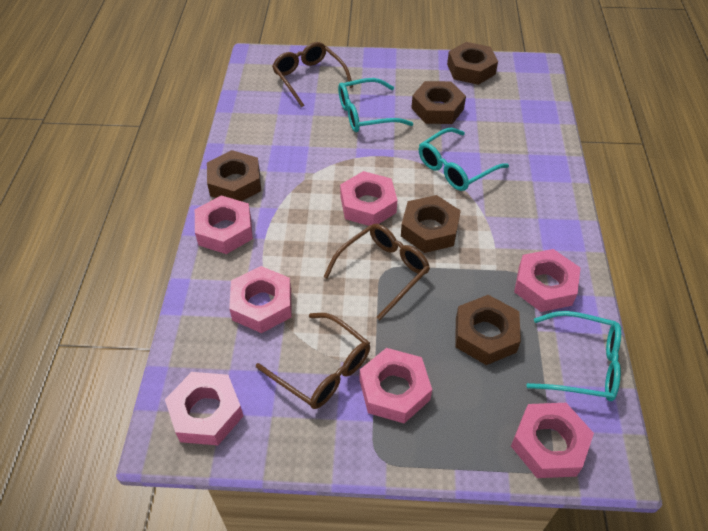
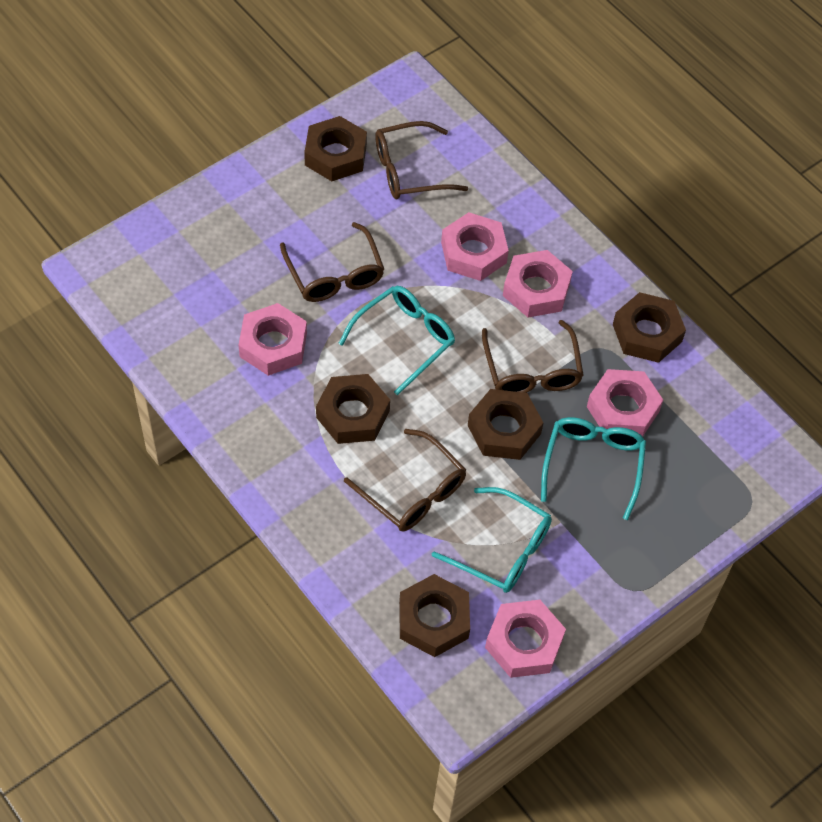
brown glasses: [256,313,370,409] [272,42,353,107] [324,224,430,320] = 3 -> [280,222,384,302] [344,429,466,531] [375,121,468,199] [482,320,584,393] = 4
pink nut: [165,372,243,445] [195,195,253,254] [229,266,291,333] [340,171,397,226] [360,348,432,423] [511,403,594,478] [514,249,581,312] = 7 -> [239,303,307,376] [441,212,509,281] [485,600,566,678] [503,250,573,317] [587,369,663,437] = 5

